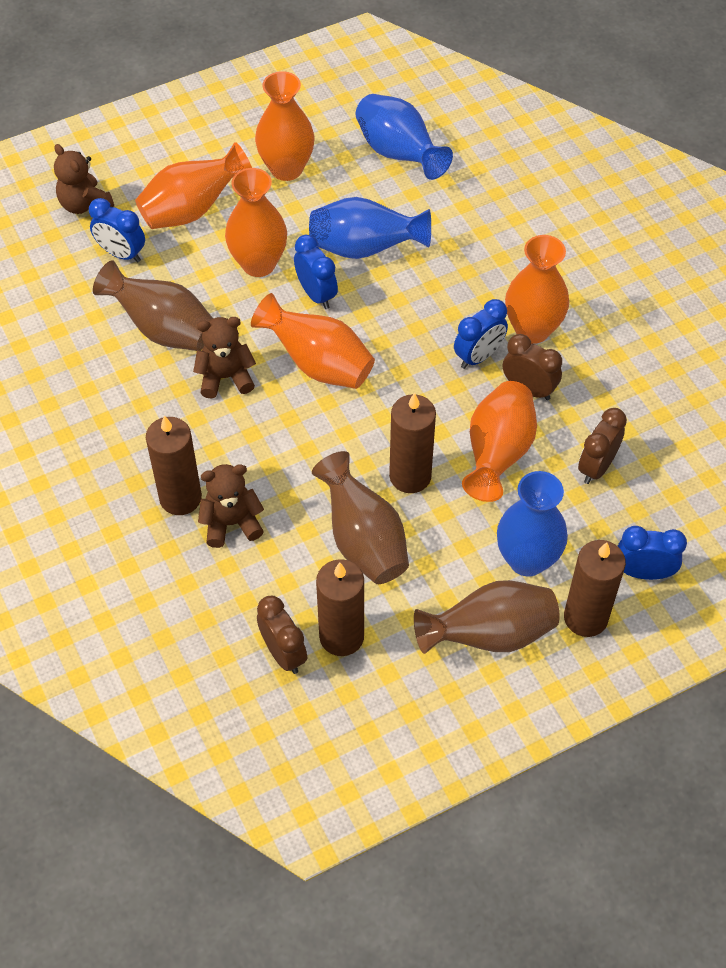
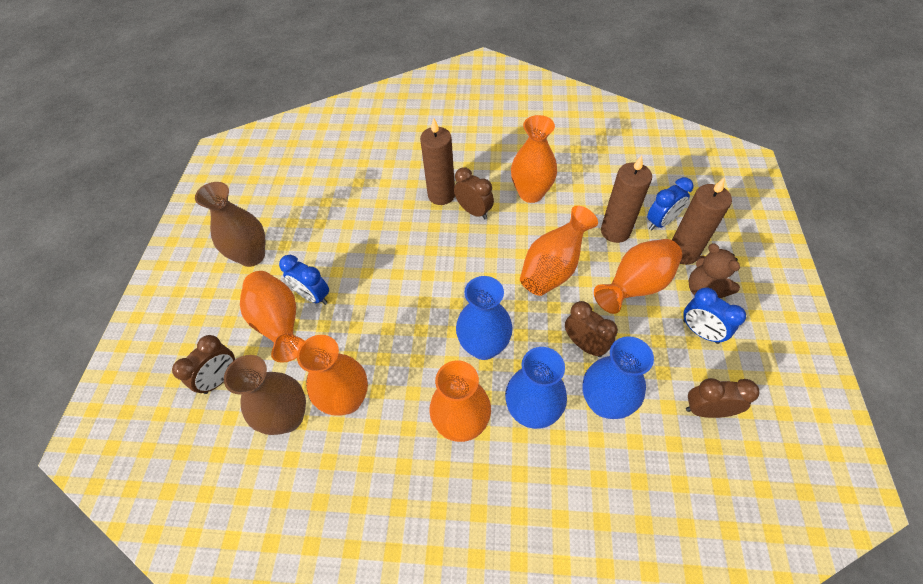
blue clock: [89,198,145,262] [294,235,338,309] [454,299,508,369] [618,526,687,580] = 4 -> [279,255,329,305] [647,177,693,231] [683,287,746,344] = 3
brown candle: [146,416,202,515] [316,559,364,656] [389,393,436,493] [564,540,626,637] = 4 -> [420,118,455,205] [601,155,652,243] [672,177,732,265] = 3
brown clock: [257,595,307,674] [503,334,562,400] [578,408,627,484] = 3 -> [172,335,235,394] [454,167,494,219] [565,301,618,357] [686,378,759,418] = 4
brown teddy bear: [54,144,114,214] [193,317,256,398] [198,464,264,548] = 3 -> [688,243,740,298] = 1
brown vase: [93,260,213,351] [312,451,409,584] [414,580,560,654] = 3 -> [195,182,265,267] [224,355,306,435] = 2

